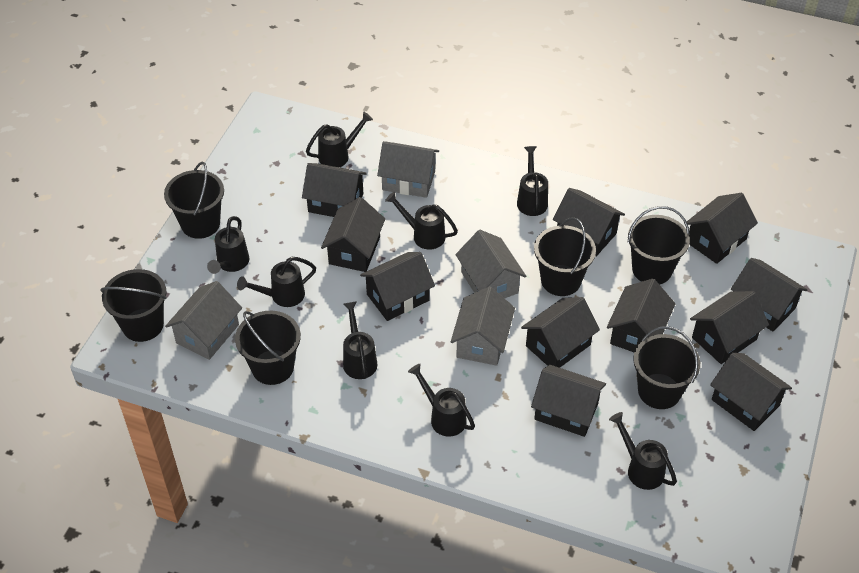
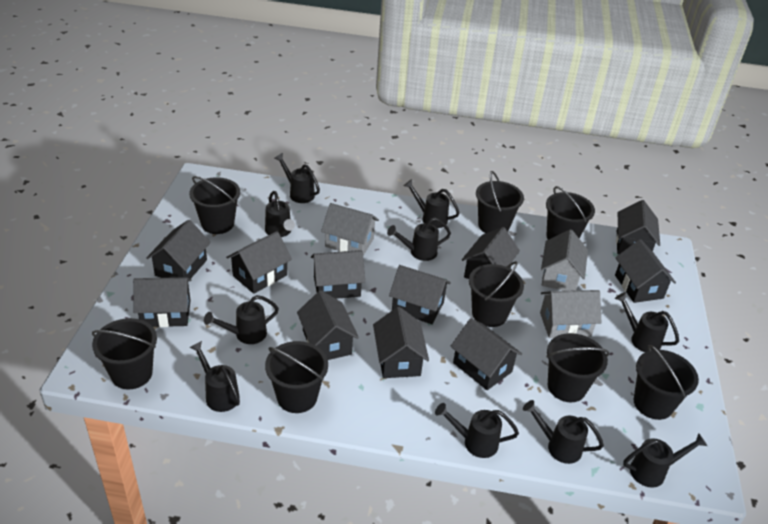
black bucket: [100,269,167,342] [164,162,224,239] [235,311,301,385] [534,217,596,296] [628,206,690,285] [633,326,700,409] = 6 -> [92,318,157,389] [189,176,240,234] [265,341,328,413] [469,261,524,327] [476,171,524,233] [546,186,595,240] [546,333,609,402] [634,345,699,420] = 8
black watering can: [207,216,249,274] [237,257,316,307] [306,111,373,167] [343,301,377,379] [385,192,458,250] [408,364,475,437] [517,146,548,216] [609,412,677,490] = 8 -> [190,341,240,412] [204,295,279,344] [265,191,295,237] [274,153,320,203] [387,217,451,261] [404,179,459,228] [435,403,519,458] [523,400,604,464] [615,292,679,352] [623,434,707,488] = 10
grey house: [165,281,242,360] [377,141,439,198] [451,287,515,366] [456,230,526,298] = 4 -> [321,203,379,256] [540,290,601,338] [541,229,588,291] = 3

